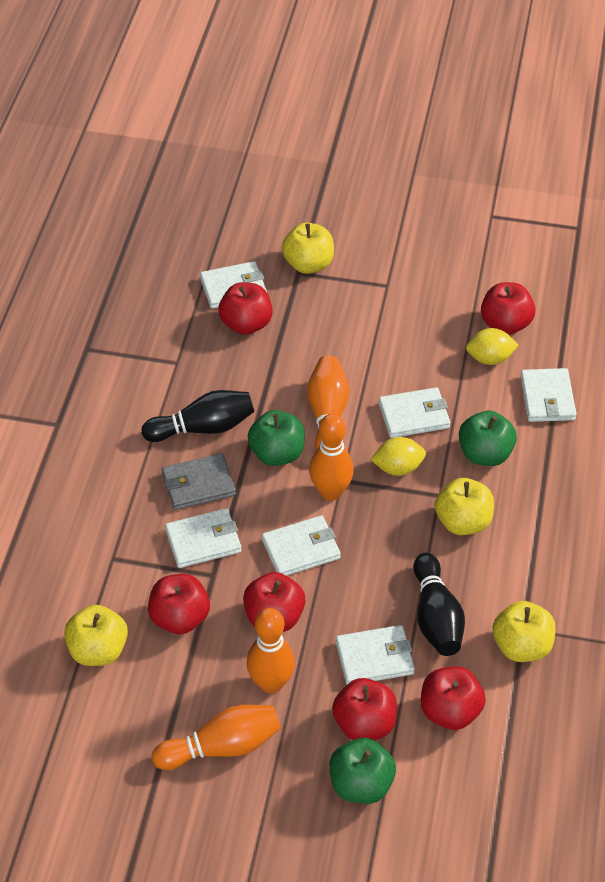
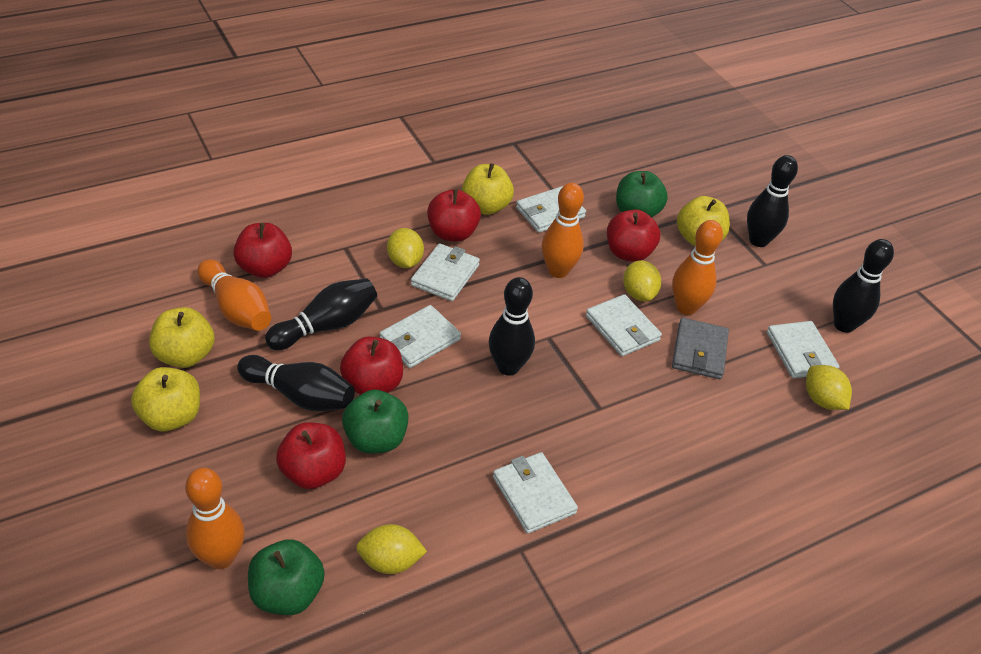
black bowling pin: [142,390,254,442] [413,553,465,656] = 2 -> [237,355,355,411] [265,278,377,350] [489,277,535,376] [747,155,798,247] [833,239,894,333] = 5
red apple: [148,574,210,634] [218,282,273,335] [243,572,305,632] [332,678,397,740] [421,666,486,730] [481,282,535,335] = 6 -> [233,223,292,278] [276,422,346,489] [340,336,403,395] [427,189,481,242] [607,209,660,262] = 5
yellow lemon: [371,437,426,476] [466,328,519,365] = 2 -> [356,524,427,574] [387,228,424,268] [623,260,661,301] [806,365,852,410] = 4

